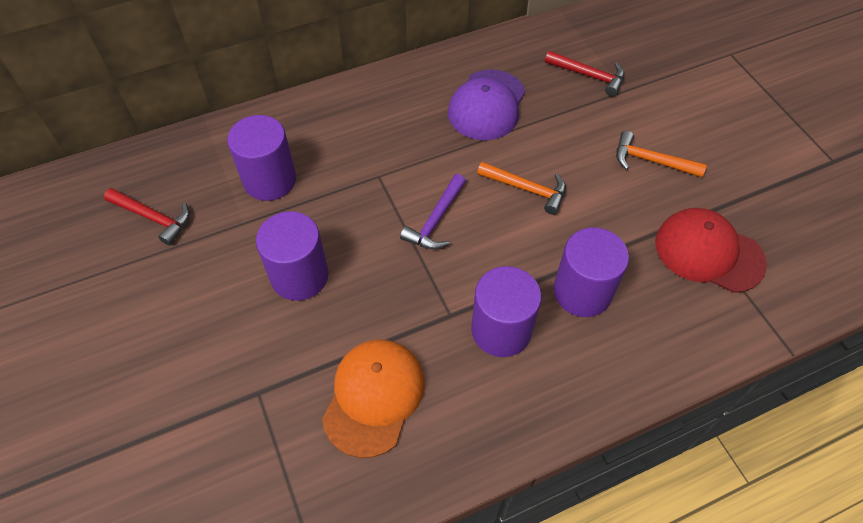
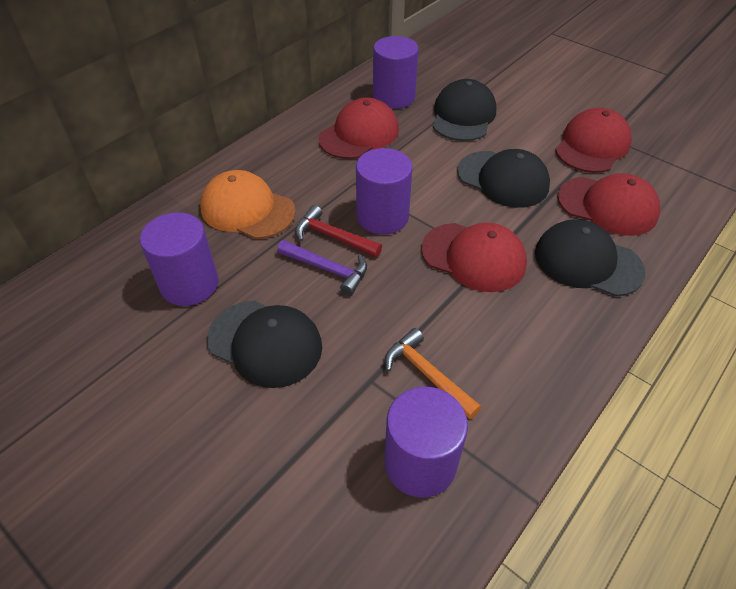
black cap: none = 0 -> [207,301,322,388] [432,79,496,141] [457,149,550,208] [535,219,646,297] = 4
orange hammer: [477,162,566,215] [616,131,707,177] = 2 -> [385,328,481,419] = 1
purple cap: [448,70,525,140] = 1 -> none = 0
red cap: [655,208,767,293] = 1 -> [318,97,399,159] [421,223,527,292] [555,108,632,173] [557,173,660,236] = 4
red hammer: [104,188,190,245] [545,51,625,96] = 2 -> [295,205,382,257] = 1

